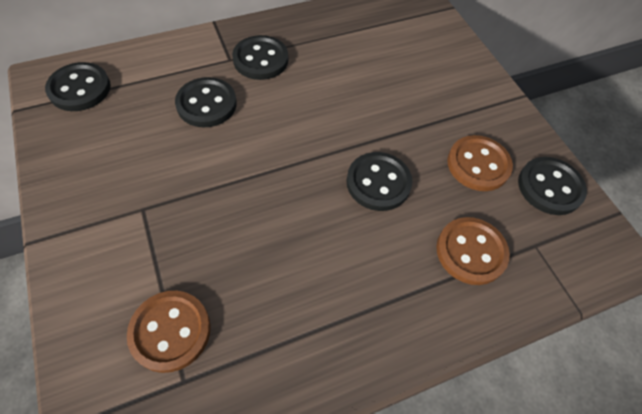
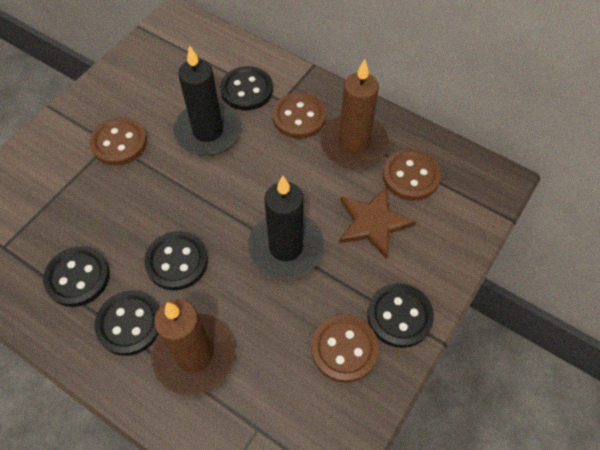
black candle: none = 0 -> [173,45,241,155] [248,176,324,279] = 2
brown button: [127,291,211,373] [437,217,510,285] [447,135,513,191] = 3 -> [89,117,147,165] [272,92,326,139] [311,315,379,383] [383,149,441,201] = 4
brown candle: none = 0 -> [151,299,235,395] [320,59,389,168] = 2
brown star: none = 0 -> [339,186,416,260] = 1

